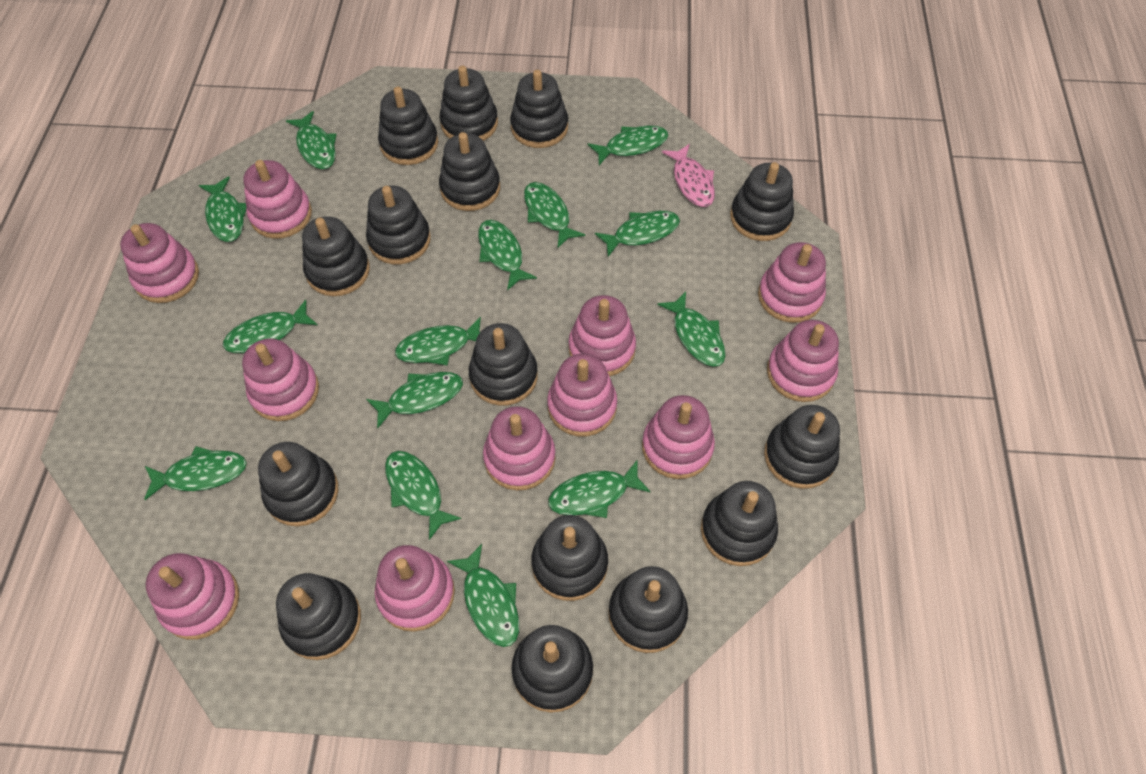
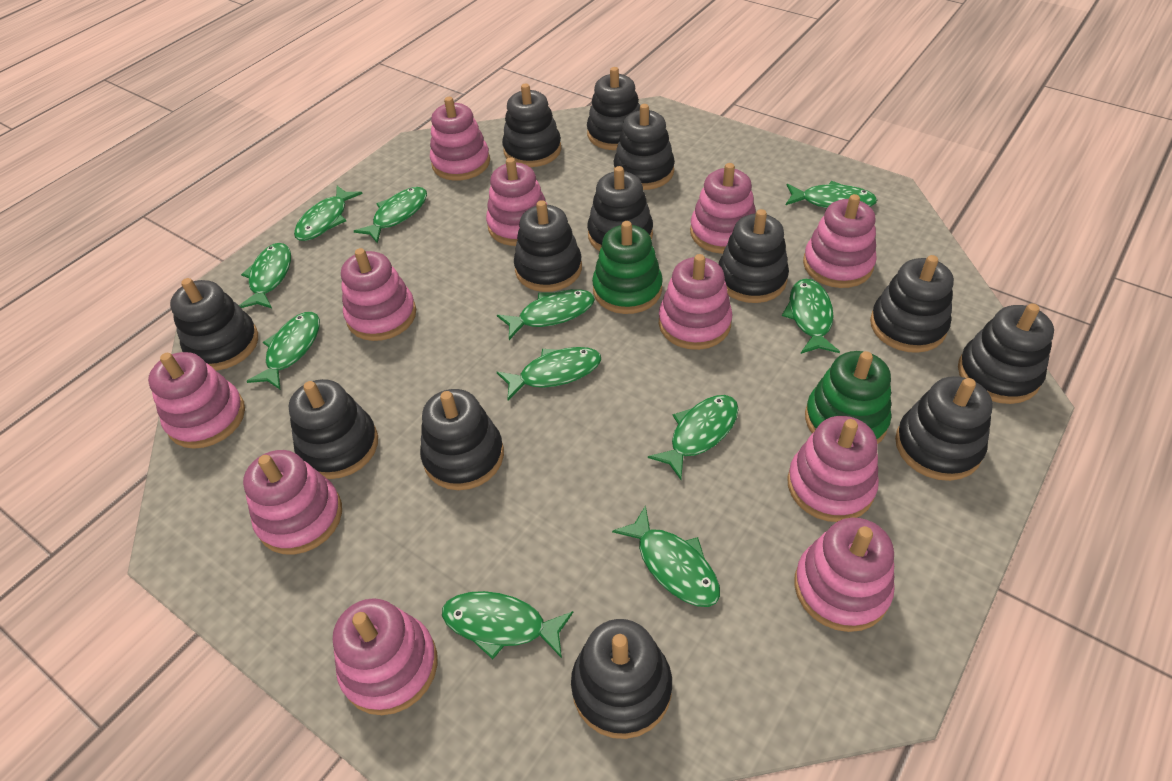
black stacking toy: [258,442,338,526] [276,573,361,660] [302,216,370,296] [366,185,431,264] [378,87,438,165] [439,66,498,141] [439,132,500,211] [469,323,538,406] [510,70,568,148] [512,625,593,713] [531,515,608,601] [608,566,688,653] [701,481,778,566] [730,162,794,241] [764,405,840,489] = 15 -> [170,278,258,371] [289,379,378,479] [420,389,504,490] [502,84,561,167] [514,200,582,292] [571,619,672,739] [587,67,640,150] [587,166,653,251] [614,104,675,190] [719,209,789,303] [870,255,954,353] [895,376,993,481] [958,303,1054,404] = 13
green fish: [144,446,247,500] [199,176,246,242] [223,300,317,353] [286,111,337,169] [366,372,463,429] [385,451,461,540] [395,316,481,366] [447,544,519,647] [478,220,537,290] [524,182,585,248] [548,460,651,518] [588,125,668,165] [595,211,680,257] [657,292,726,367] = 14 -> [239,243,291,308] [246,312,320,389] [294,186,363,241] [354,187,427,244] [442,591,573,659] [497,289,595,340] [497,347,601,401] [612,505,720,607] [648,395,739,480] [782,279,840,354] [786,181,877,208] = 11
green stacking toy: none = 0 -> [592,221,663,314] [805,351,891,444] = 2
pink fish: [662,144,715,207] = 1 -> none = 0

